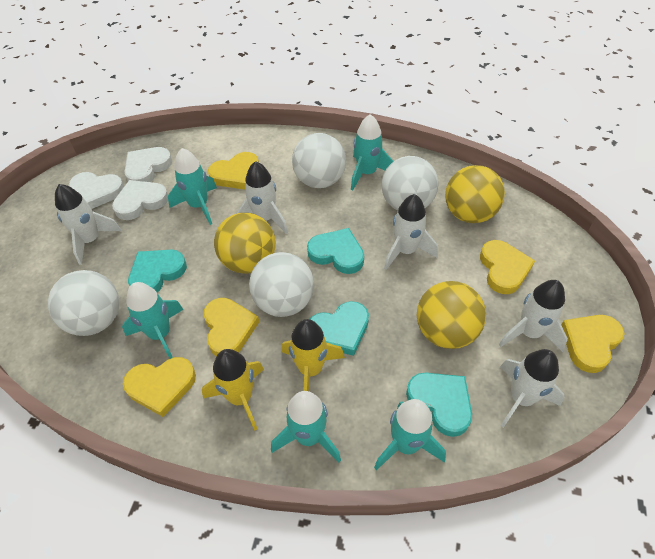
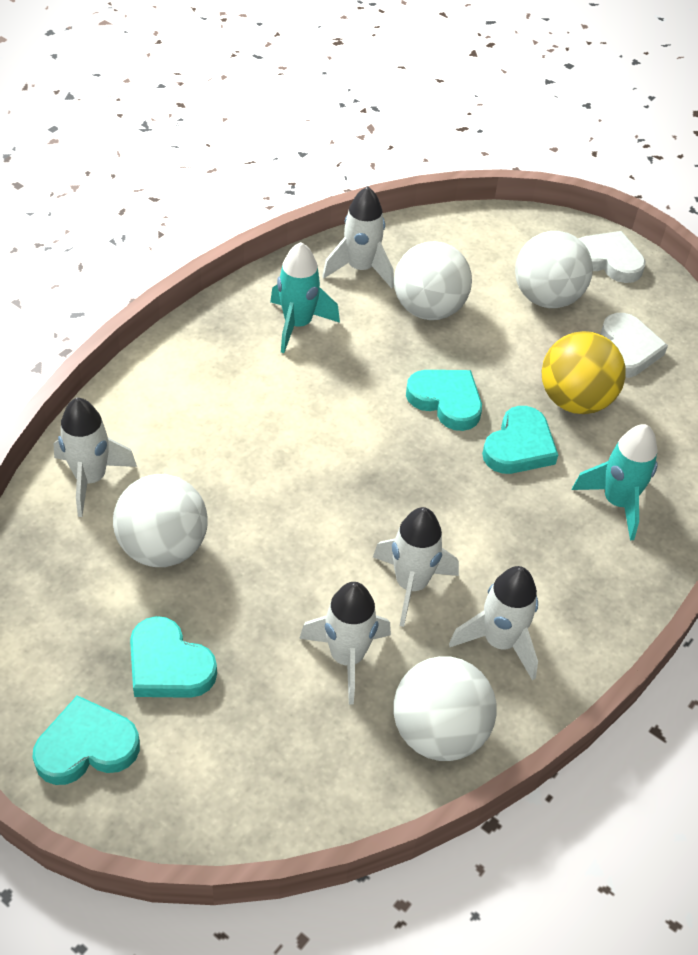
turquoise rocket: [122,282,184,359] [168,148,217,225] [271,391,341,463] [351,114,394,190] [374,399,446,471] = 5 -> [270,242,340,353] [572,424,658,541] = 2
white heart: [69,172,124,209] [112,180,168,220] [124,147,172,182] = 3 -> [578,231,646,283] [600,313,668,378] = 2
yellow ball: [214,213,276,274] [417,281,486,349] [445,165,505,223] = 3 -> [542,331,626,414] = 1
yellow heart: [123,357,196,417] [203,298,259,356] [208,152,259,190] [480,240,535,294] [561,315,625,373] = 5 -> none = 0
yellow rocket: [202,349,264,431] [281,319,345,391] = 2 -> none = 0

